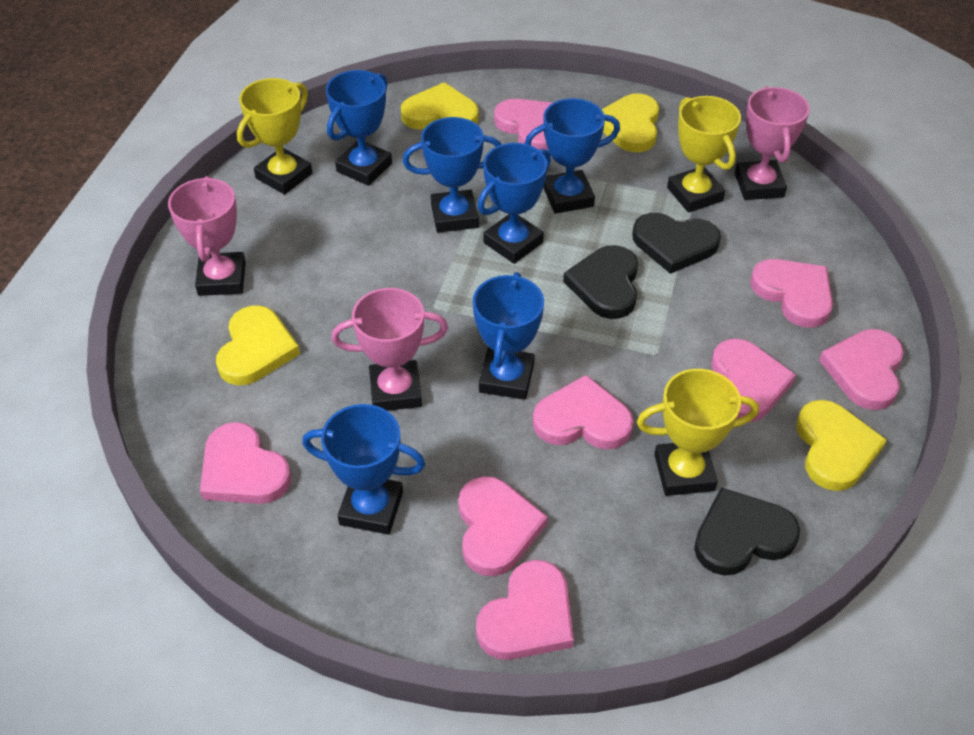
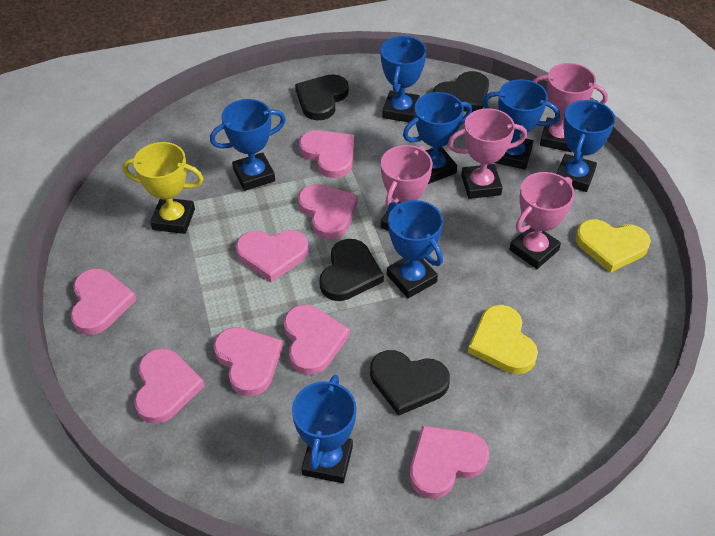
black heart: [563,245,638,319] [632,213,721,274] [694,487,800,576] = 3 -> [295,74,349,120] [319,239,384,301] [370,350,450,416] [433,71,489,112] = 4
blue trophy: [302,404,425,535] [326,70,392,186] [403,117,501,233] [473,272,544,400] [477,143,551,264] [525,98,620,214] = 6 -> [210,99,286,191] [292,375,356,483] [380,36,427,122] [387,200,443,298] [403,92,472,184] [482,79,560,170] [556,100,615,192] = 7
pink trophy: [168,176,246,296] [331,288,448,411] [735,86,810,200] = 3 -> [381,145,433,231] [448,108,527,199] [509,172,575,269] [533,63,608,152] = 4
yellow heart: [216,305,300,385] [401,82,479,130] [601,93,659,152] [796,400,887,491] = 4 -> [468,305,538,374] [576,219,651,273] = 2
yellow trophy: [237,78,312,195] [637,369,759,496] [667,96,741,213] = 3 -> [122,142,204,234] = 1

